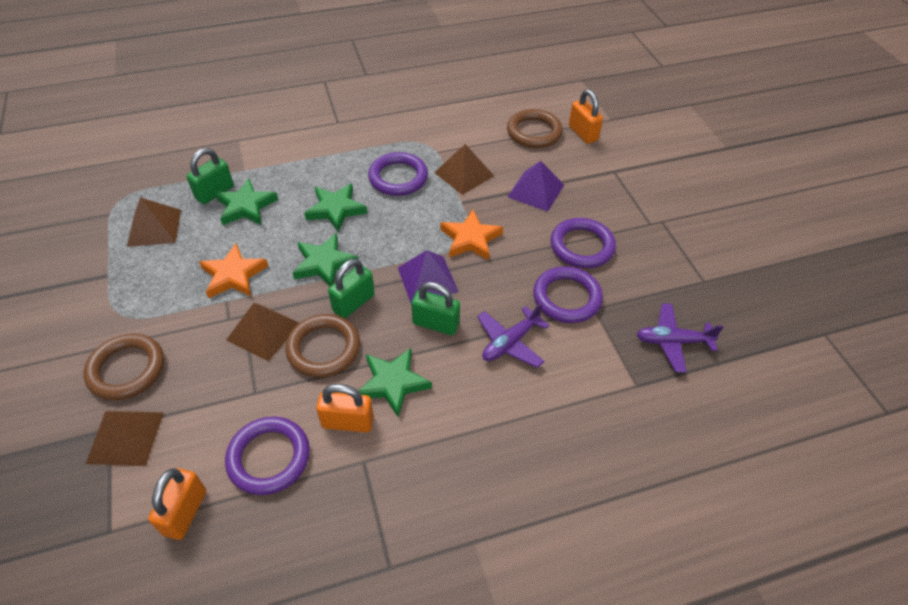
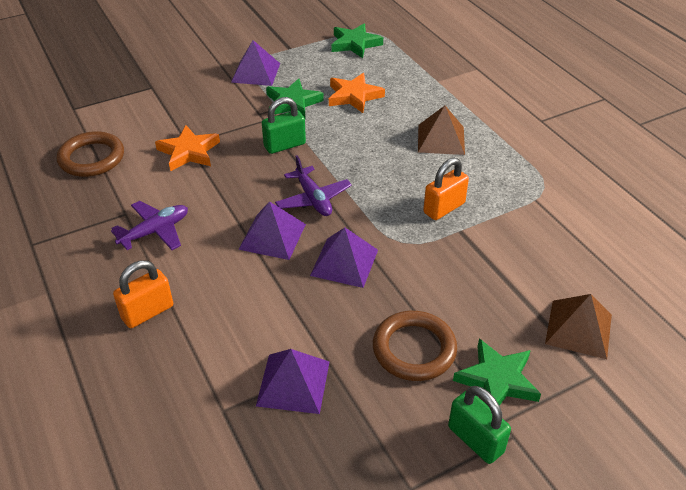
brown pyramid: [86,411,164,466] [127,197,181,247] [226,303,299,362] [434,144,494,195] = 4 -> [418,106,465,155] [545,294,612,359] = 2
brown ring: [84,334,164,400] [285,314,360,378] [507,109,563,148] = 3 -> [57,131,124,177] [373,311,457,381] = 2
green padlock: [187,148,234,204] [328,259,374,318] [411,282,460,335] = 3 -> [262,97,306,154] [448,386,511,464] = 2
green star: [215,178,278,225] [293,233,358,286] [304,183,367,232] [359,348,432,418] = 4 -> [266,79,324,120] [331,23,383,58] [453,339,541,406] = 3
orange padlock: [148,468,206,540] [316,384,374,433] [569,89,603,144] = 3 -> [113,260,173,328] [423,158,469,220] = 2
purple pyramid: [398,250,459,303] [507,161,564,212] = 2 -> [231,40,280,86] [238,201,306,260] [256,349,329,414] [310,227,378,288] = 4
purple ring: [225,416,310,495] [368,152,428,196] [533,266,603,323] [551,218,616,268] = 4 -> none = 0

